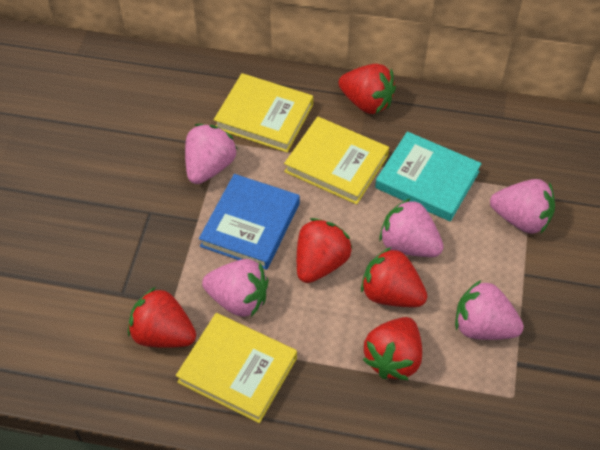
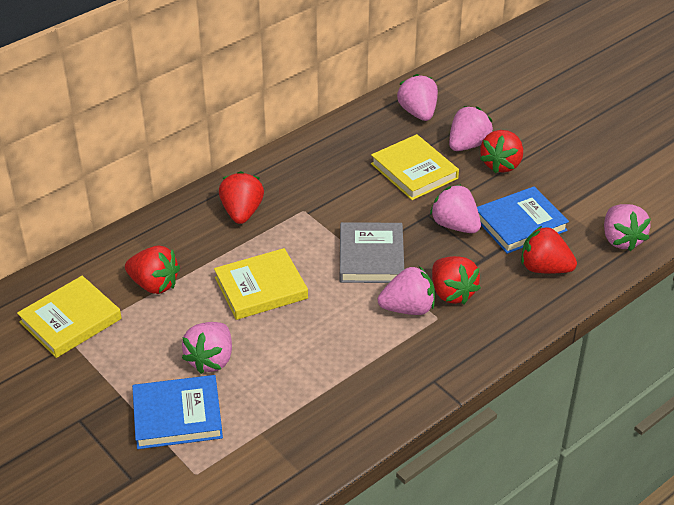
blue book: [199,174,300,270] = 1 -> [132,375,223,449] [477,186,569,254] = 2
grey book: none = 0 -> [340,222,404,283] = 1
pink strawberry: [185,124,237,184] [202,259,268,317] [379,198,444,257] [455,280,524,340] [490,179,555,234] = 5 -> [182,322,232,374] [377,266,435,315] [397,74,438,121] [430,184,481,233] [449,106,493,151] [604,204,651,251] = 6
turquoise book: [375,131,482,221] = 1 -> none = 0

